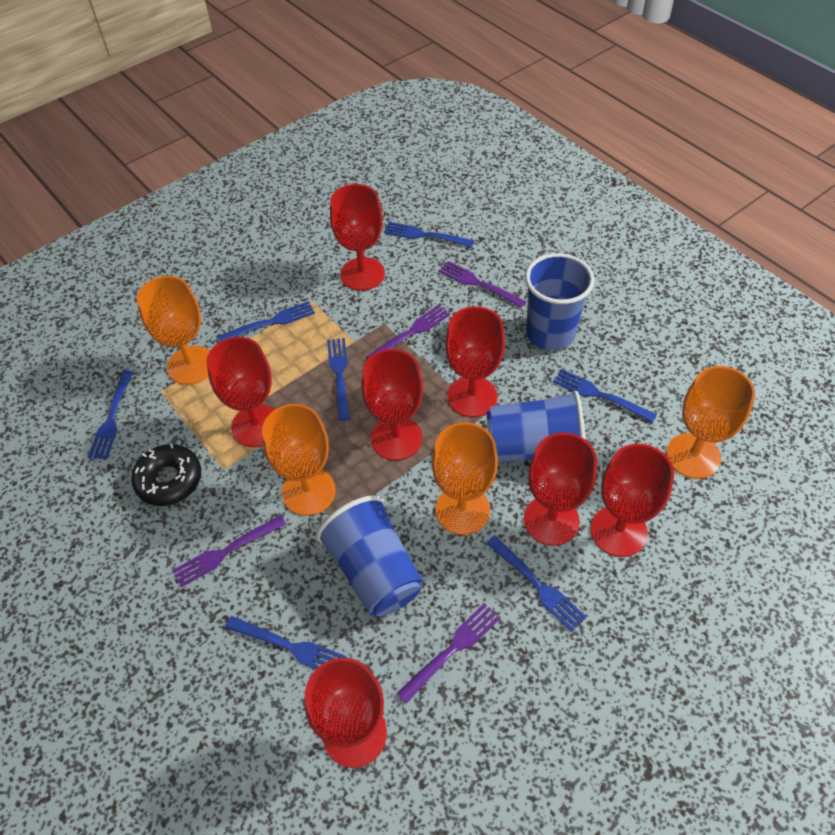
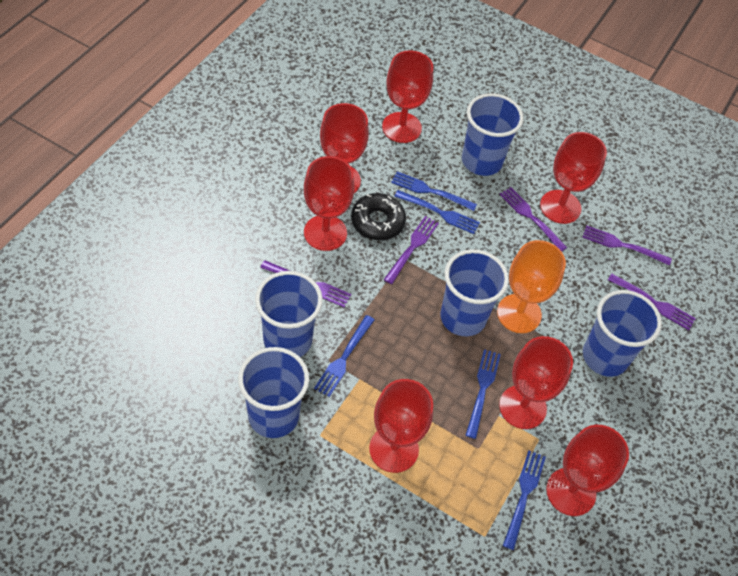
blue cup: [316,495,423,617] [486,391,585,462] [525,253,594,351] = 3 -> [238,347,309,438] [255,271,323,357] [440,249,509,336] [462,93,524,176] [583,290,662,377] = 5
blue fork: [88,370,133,459] [218,301,315,342] [225,616,347,669] [327,338,350,421] [384,222,474,247] [486,536,587,632] [553,369,657,423] = 7 -> [314,315,374,397] [391,171,477,211] [394,190,480,234] [465,349,501,439] [503,450,546,550] = 5
orange goblet: [137,276,210,385] [262,404,336,516] [432,422,498,535] [666,366,755,479] = 4 -> [497,240,566,333] = 1
purple fork: [172,515,286,587] [366,305,450,359] [397,603,500,704] [439,261,526,308] = 4 -> [260,260,351,307] [384,216,439,284] [500,187,567,251] [582,225,672,266] [608,274,696,330] = 5

